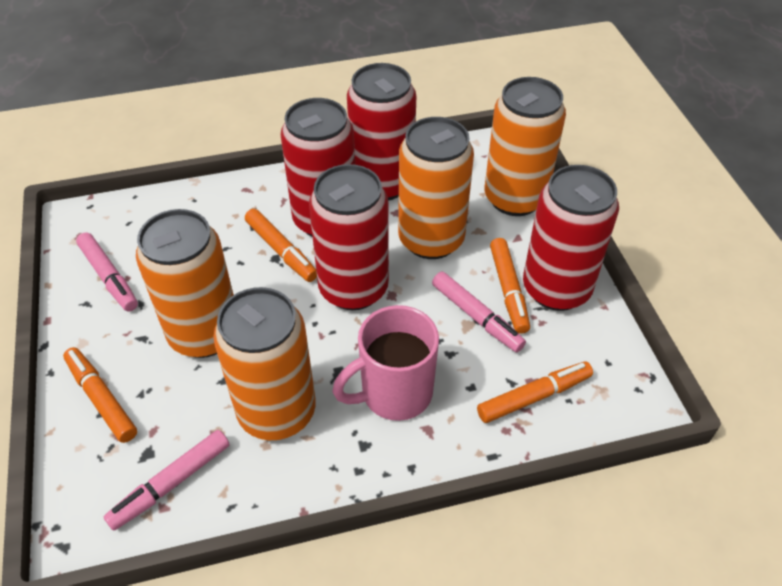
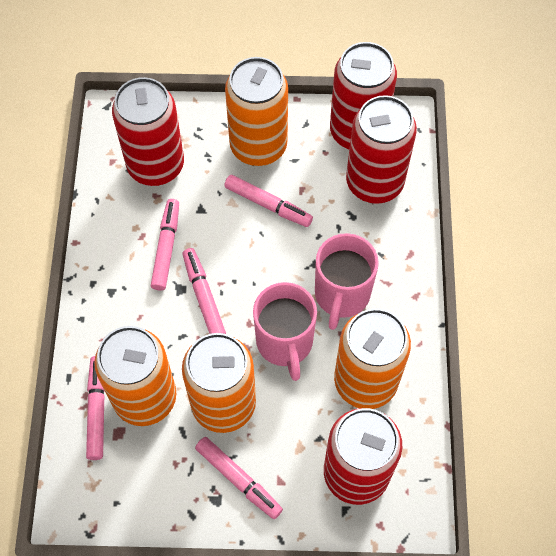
orange marker: [63,347,137,443] [245,209,317,282] [477,362,593,423] [490,238,530,334] = 4 -> none = 0
pink marker: [76,233,138,311] [104,430,230,531] [432,271,526,352] = 3 -> [86,356,105,460] [151,199,179,291] [182,248,226,334] [195,437,283,519] [224,175,313,227] = 5
pink mug: [332,305,439,421] = 1 -> [253,282,317,381] [315,233,379,330] = 2

